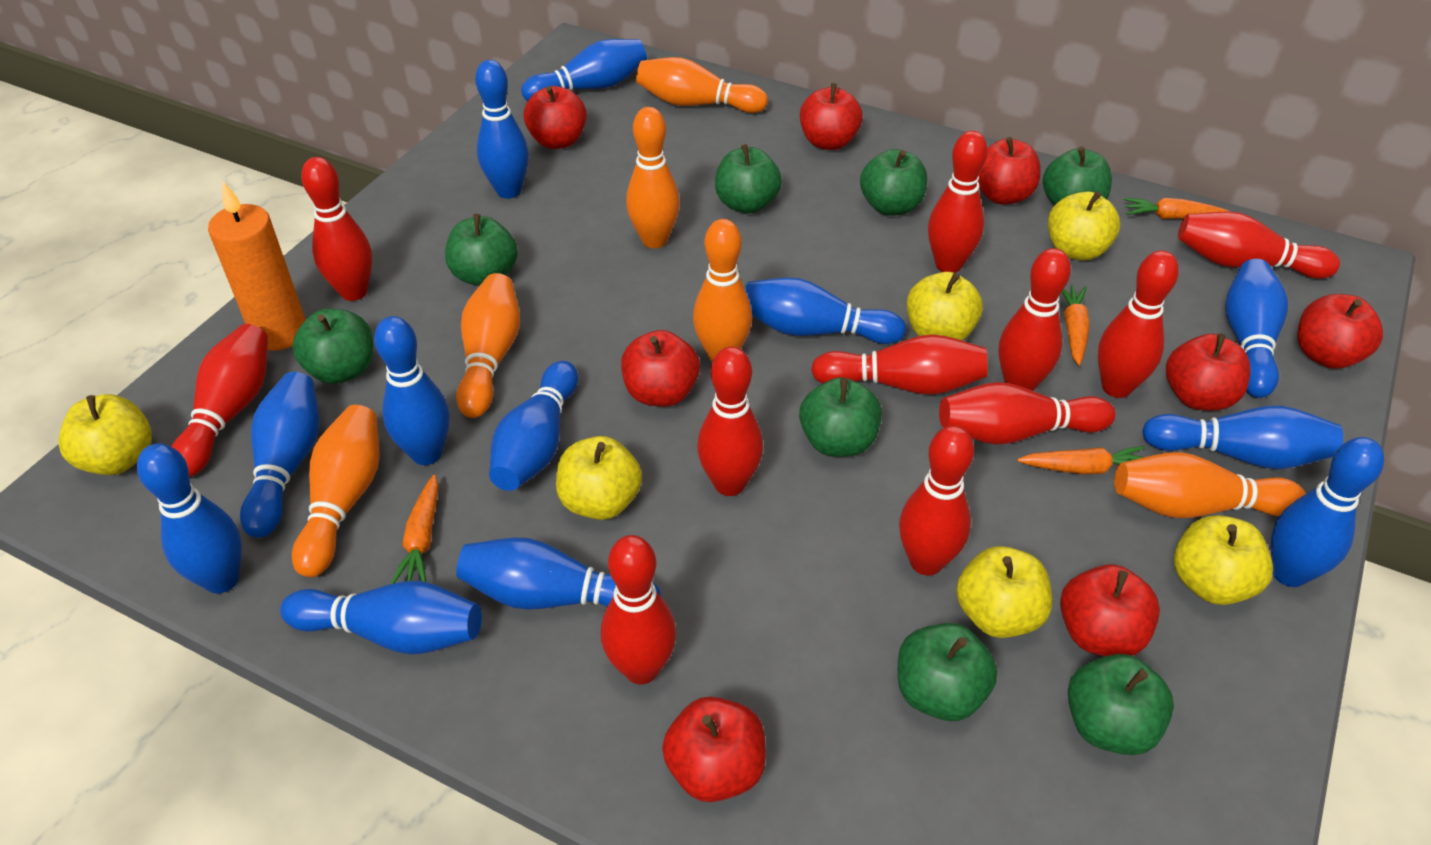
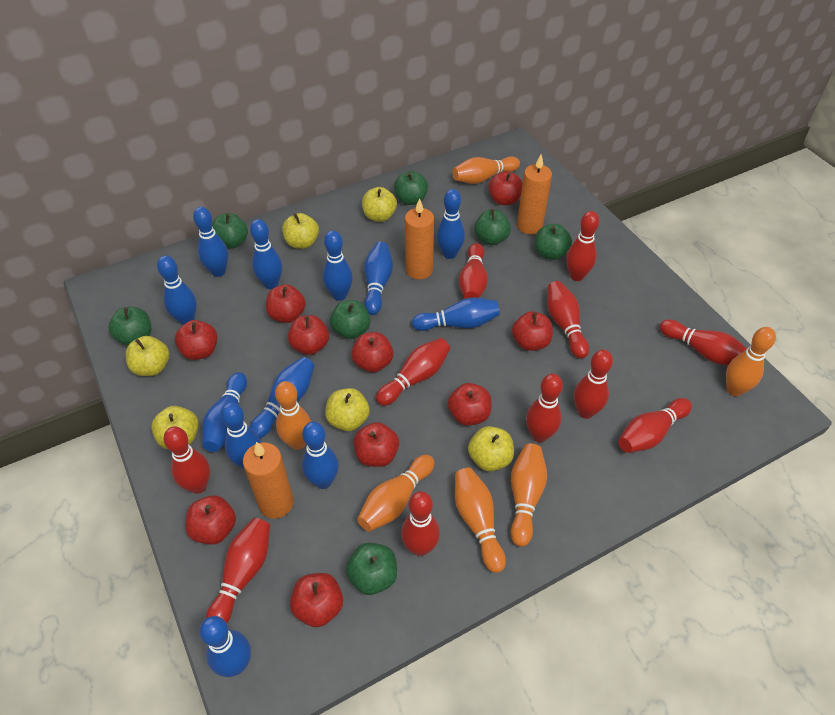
green apple: [292,309,373,384] [445,214,518,286] [715,144,782,214] [799,377,882,457] [860,149,927,216] [898,623,997,721] [1043,147,1112,205] [1068,654,1174,755] = 8 -> [108,307,151,346] [212,213,248,249] [330,300,370,339] [346,543,397,595] [394,171,428,205] [474,209,511,245] [535,224,572,260] = 7
orange candle: [208,182,306,351] = 1 -> [243,442,294,519] [405,198,434,279] [517,154,552,234] = 3
orange carrot: [391,475,439,584] [1017,446,1145,474] [1062,285,1090,366] [1123,198,1231,219] = 4 -> none = 0
red apple: [523,86,587,149] [621,330,700,407] [662,696,766,802] [800,83,863,150] [978,137,1041,204] [1060,565,1160,656] [1166,334,1251,411] [1298,294,1383,369] = 8 -> [175,320,217,360] [185,495,236,545] [266,284,306,323] [288,315,329,355] [290,573,343,627] [351,332,393,372] [353,422,399,467] [448,383,492,426] [488,171,523,205] [512,311,553,351] = 10

